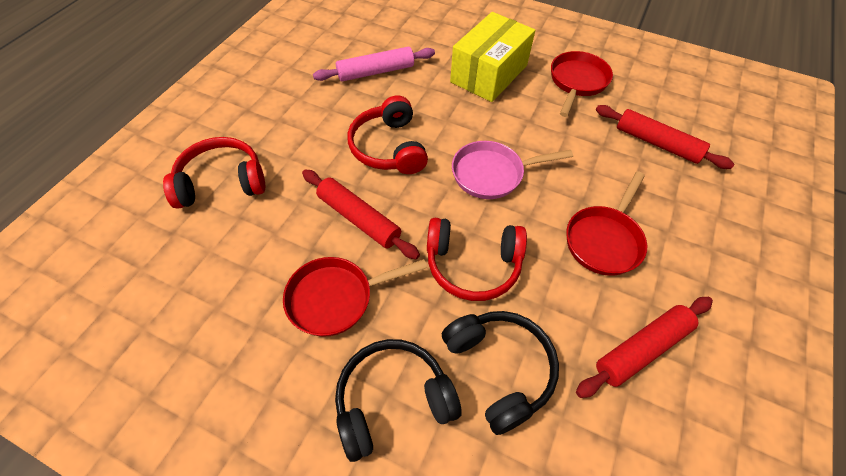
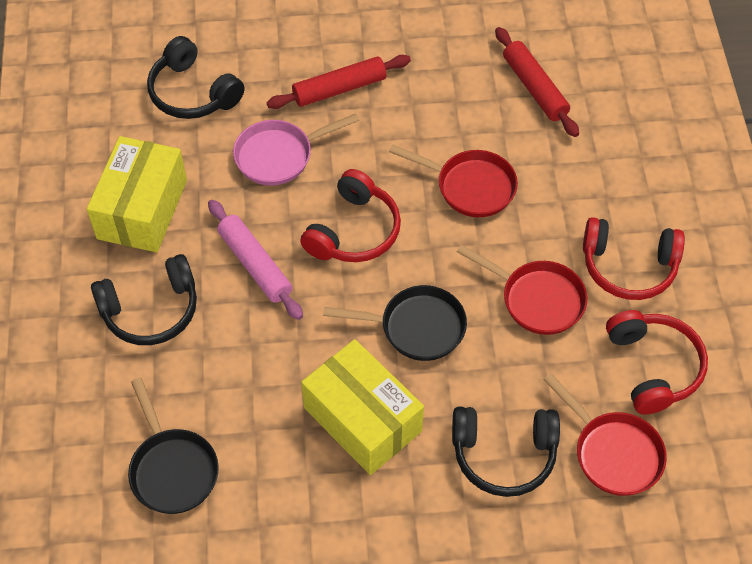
black headphones: [335,339,462,462] [442,311,559,435] = 2 -> [91,254,197,345] [147,36,245,119] [452,407,560,497] = 3
black pan: none = 0 -> [128,378,219,514] [323,285,467,361] = 2
red rolling pin: [302,170,420,259] [576,297,713,398] [596,105,734,169] = 3 -> [267,55,411,109] [495,27,579,137] = 2
yellow box: [450,12,535,102] = 1 -> [87,136,187,253] [301,339,424,475] = 2

